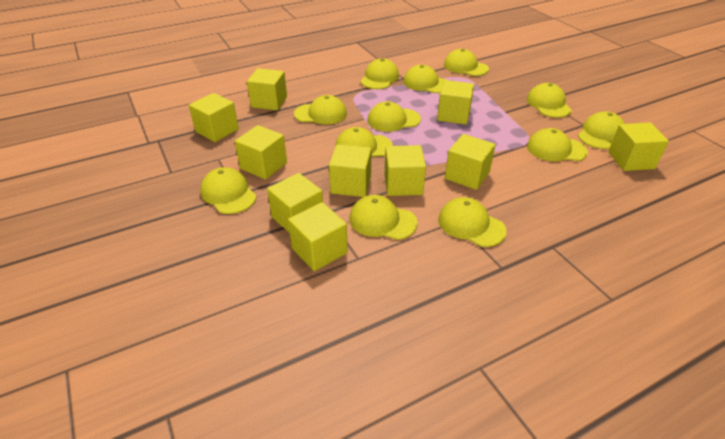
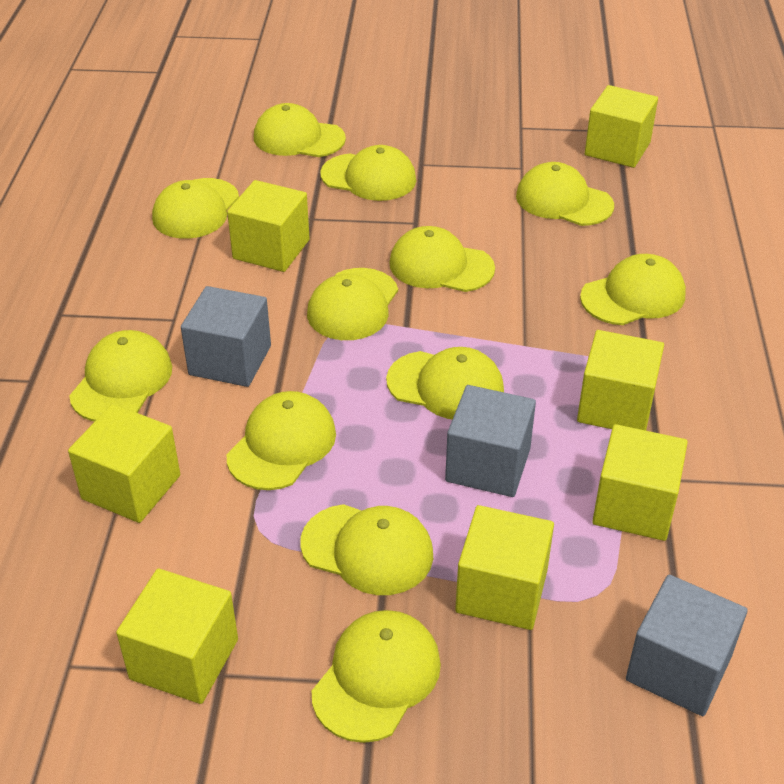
grey cube: none = 0 -> [181,286,271,387] [445,385,536,497] [626,575,748,716] = 3
yellow cube: [189,93,239,142] [235,125,287,180] [247,68,287,110] [267,173,323,233] [288,202,348,271] [329,144,371,197] [385,145,426,196] [437,80,474,124] [445,134,496,190] [608,123,669,171] = 10 -> [68,404,180,523] [116,569,238,704] [227,180,310,272] [455,505,554,630] [577,330,664,431] [585,85,658,168] [592,424,688,541] = 7

